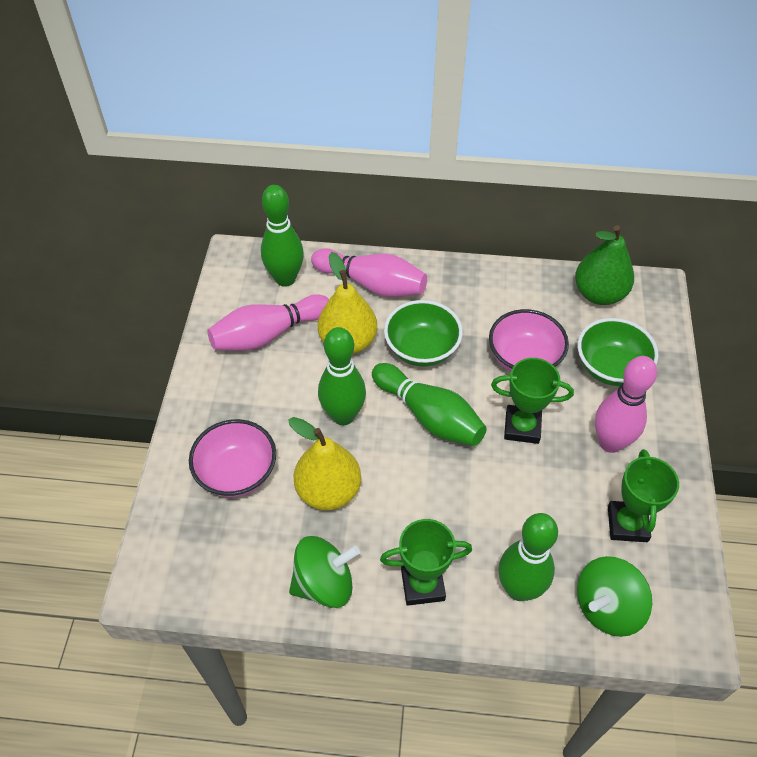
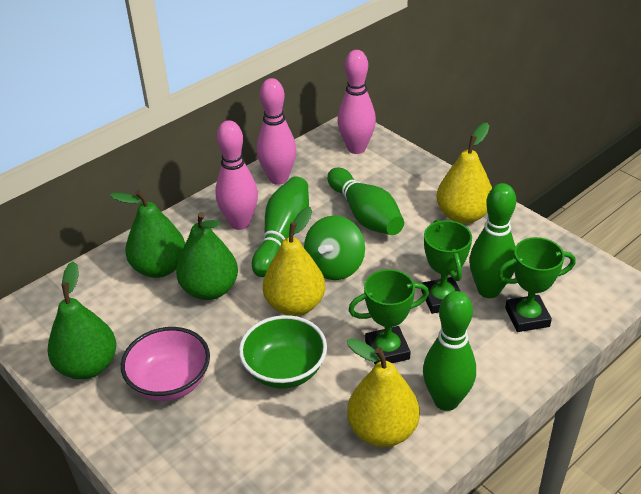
green bowl: [384,300,463,367] [578,318,659,386] = 2 -> [239,315,327,389] = 1
green pear: [575,225,634,305] = 1 -> [47,261,116,379] [110,190,185,278] [176,212,238,300] = 3
green spinning top: [289,536,360,608] [577,556,652,637] = 2 -> [304,216,365,280] = 1
pink bowl: [189,419,276,497] [489,309,569,372] = 2 -> [121,327,210,401] = 1
yellow pear: [288,417,361,510] [318,252,377,354] = 2 -> [263,207,325,316] [347,338,420,447] [436,123,492,224] = 3

